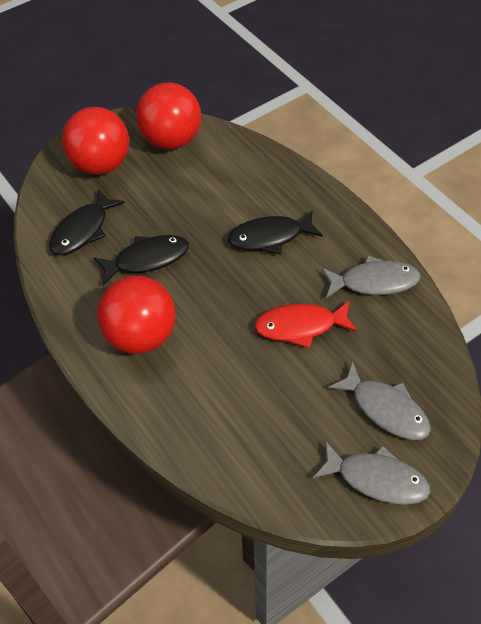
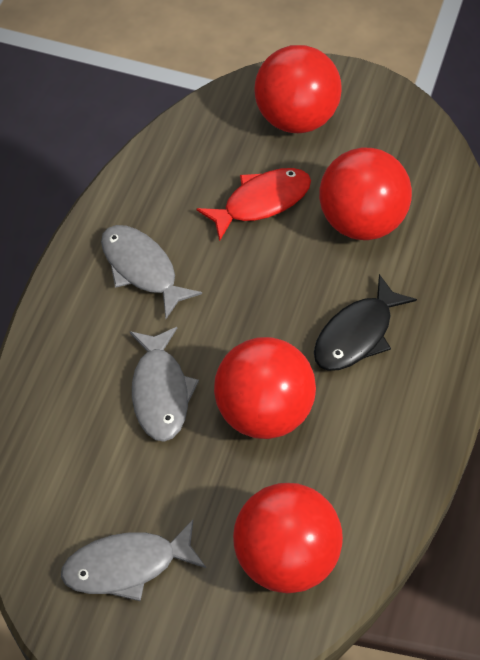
black fish: [49,189,125,255] [94,235,189,285] [228,210,323,254] = 3 -> [314,274,417,371] = 1
red ball: [62,107,129,175] [97,276,176,354] [136,82,201,149] = 3 -> [214,337,316,439] [233,483,343,593] [255,45,342,133] [319,148,412,240] = 4

